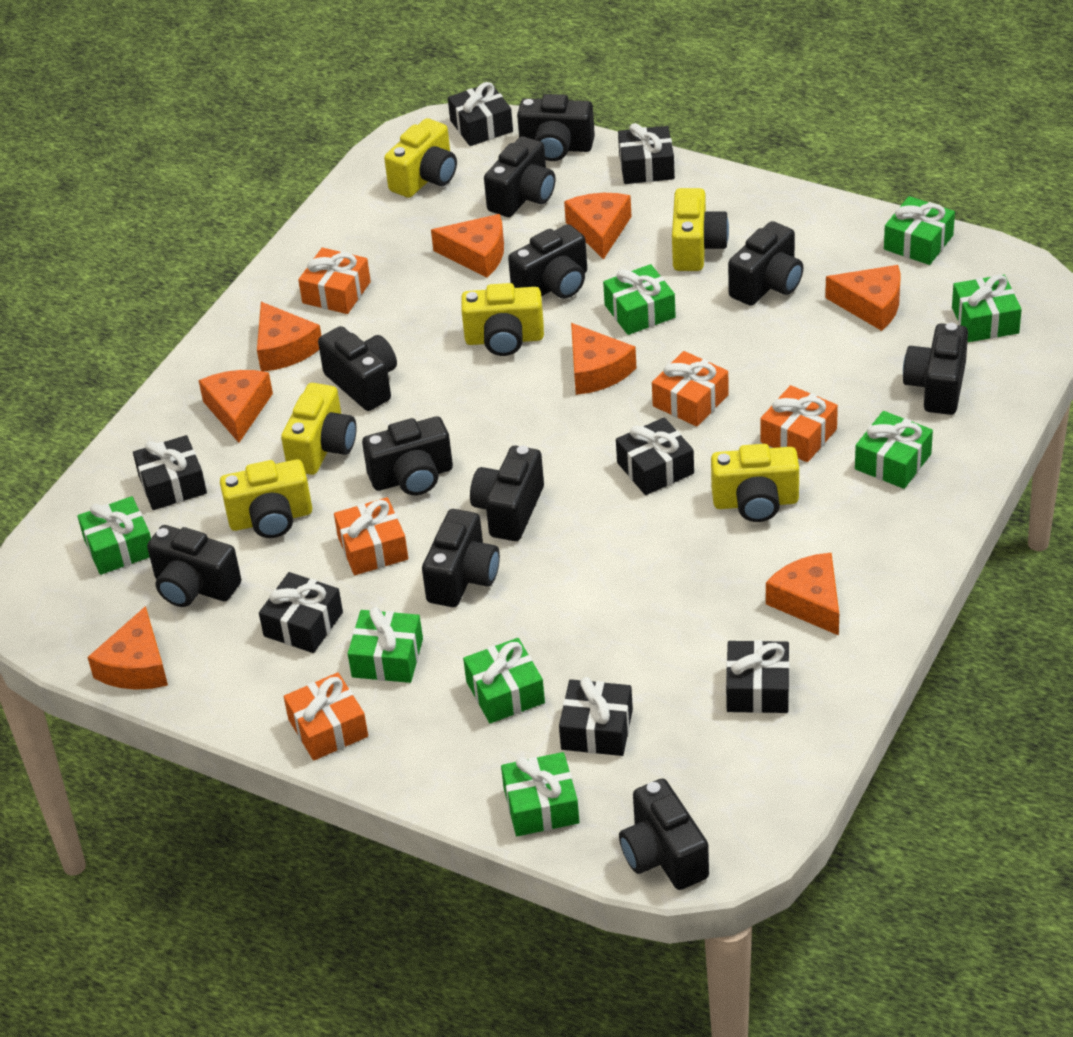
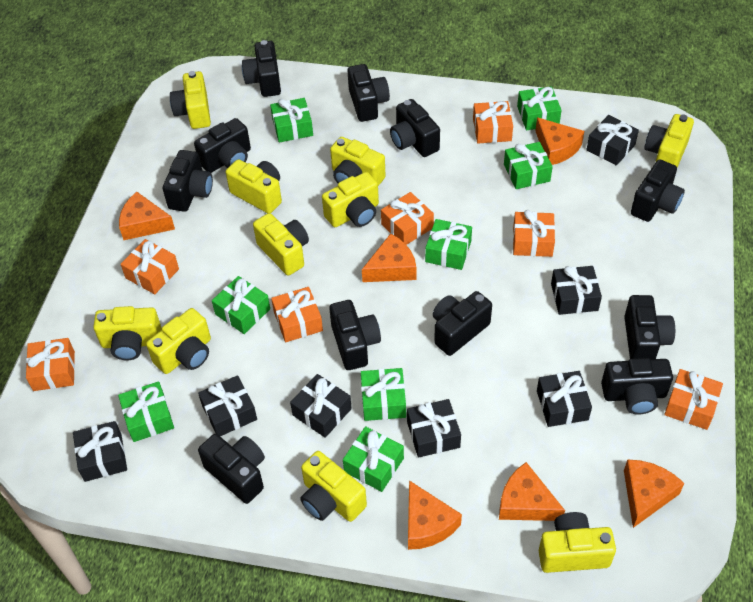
orange cheese: [87,606,168,690] [198,370,273,443] [257,302,321,371] [431,214,504,278] [564,193,632,260] [571,323,636,395] [766,552,839,636] [825,265,901,331] = 8 -> [119,192,175,240] [362,233,416,282] [408,480,462,550] [499,462,565,521] [535,117,584,165] [624,460,684,528] = 6
orange gift: [284,672,368,760] [298,248,371,314] [334,497,408,575] [652,351,729,427] [760,385,838,462] = 5 -> [26,338,75,391] [121,239,179,294] [271,287,323,342] [381,192,434,245] [473,101,513,144] [513,210,555,257] [664,369,723,430] = 7
yellow camera: [220,459,312,538] [281,383,357,475] [384,118,457,198] [461,283,544,356] [672,188,729,271] [711,444,799,522] = 6 -> [93,306,162,360] [146,308,211,374] [170,71,211,129] [225,159,282,213] [253,213,309,276] [300,451,367,522] [322,172,379,227] [330,137,386,186] [539,512,616,573] [644,114,694,168] = 10

